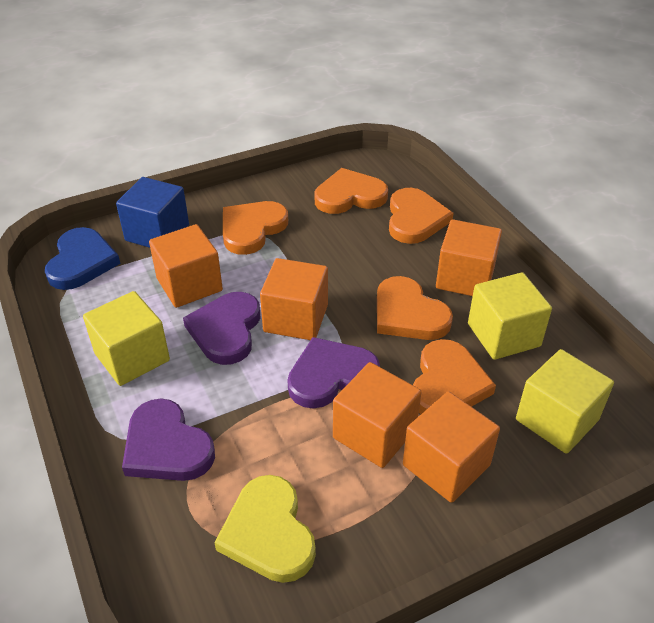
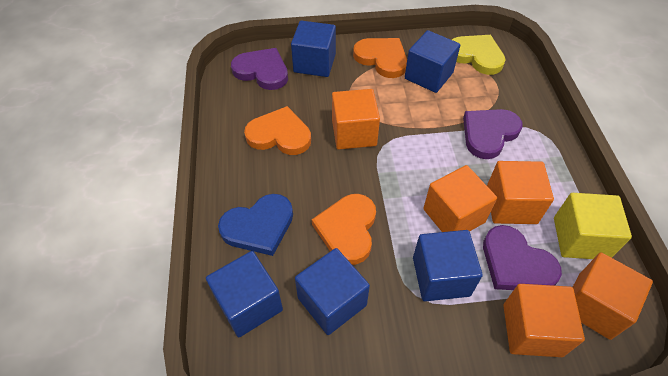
blue cube: [116,177,189,248] = 1 -> [206,251,283,337] [291,21,336,77] [295,248,370,335] [405,30,460,93] [413,230,483,301] = 5
orange heart: [223,201,288,255] [314,168,388,214] [377,276,453,340] [389,188,454,244] [413,339,496,414] = 5 -> [244,106,311,155] [312,194,376,265] [353,38,407,78] = 3
yellow cube: [83,291,170,386] [468,272,552,360] [516,349,614,454] = 3 -> [554,193,632,259] = 1

